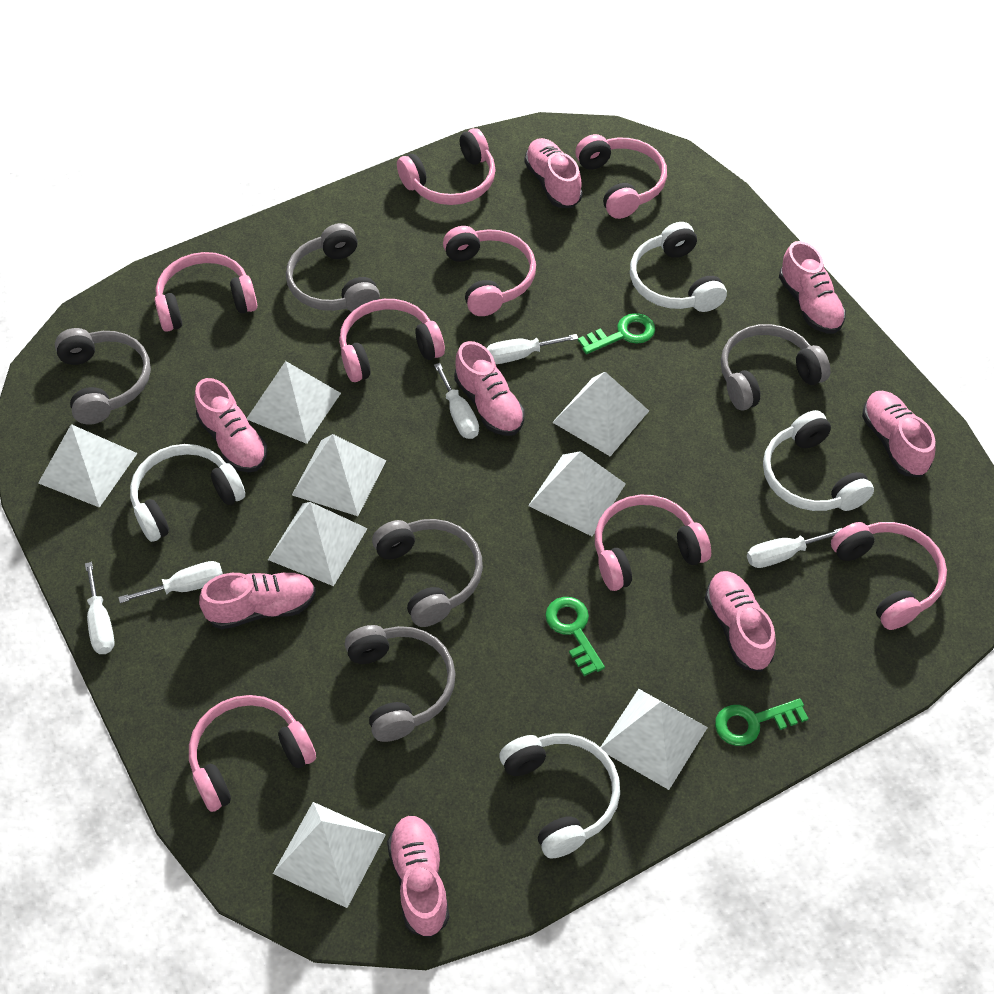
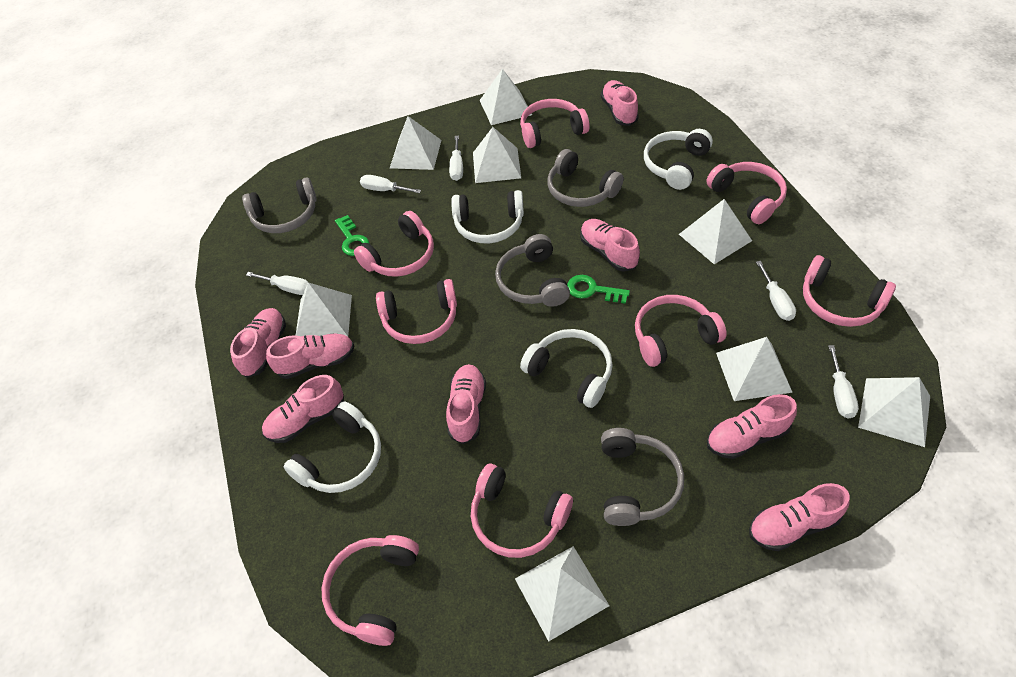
green key: [545,597,605,676] [578,313,655,354] [715,698,809,746] = 3 -> [335,215,369,256] [567,275,630,304] = 2
grey headphones: [55,328,151,425] [286,223,380,312] [345,625,456,742] [372,519,483,627] [721,324,831,410] = 5 -> [242,177,317,233] [495,234,570,307] [547,149,624,207] [601,428,684,526] = 4

